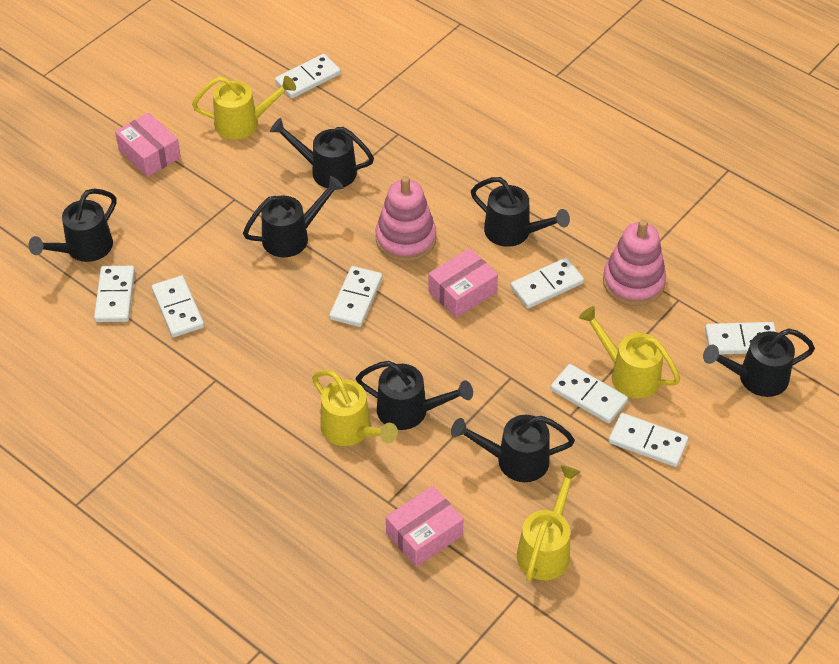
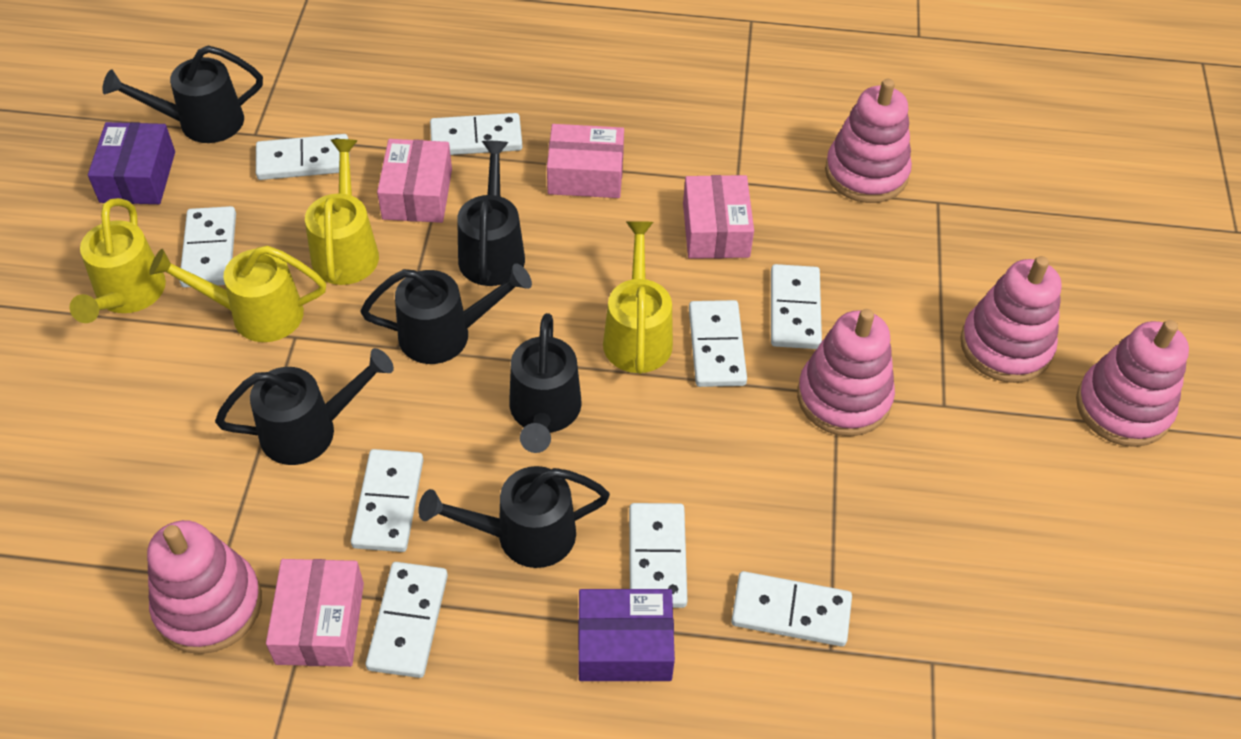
black watering can: [29,188,116,262] [243,176,344,257] [270,118,374,188] [356,361,473,430] [451,415,575,482] [471,177,570,247] [703,328,815,397] = 7 -> [102,45,263,143] [215,348,394,465] [360,263,532,364] [418,466,610,568] [457,141,525,286] [509,313,582,453] = 6
pink box: [115,113,181,177] [386,486,463,567] [428,248,498,318] = 3 -> [266,559,364,667] [377,139,452,223] [547,124,624,198] [683,175,754,259] = 4
pink stacking toy: [375,176,436,262] [603,220,666,306] = 2 -> [147,520,262,654] [797,309,895,436] [825,79,912,203] [960,256,1062,383] [1076,320,1189,447] = 5
purple box: none = 0 -> [88,122,175,204] [578,589,675,681] = 2
white domino: [94,266,135,322] [152,276,204,337] [275,54,341,98] [329,266,382,327] [510,258,584,308] [550,364,628,423] [608,413,688,467] [705,322,776,355] = 8 -> [179,206,236,287] [256,134,350,180] [351,449,423,552] [366,562,448,678] [430,113,522,155] [629,503,687,608] [689,300,747,387] [731,571,852,647] [771,264,822,349] = 9

